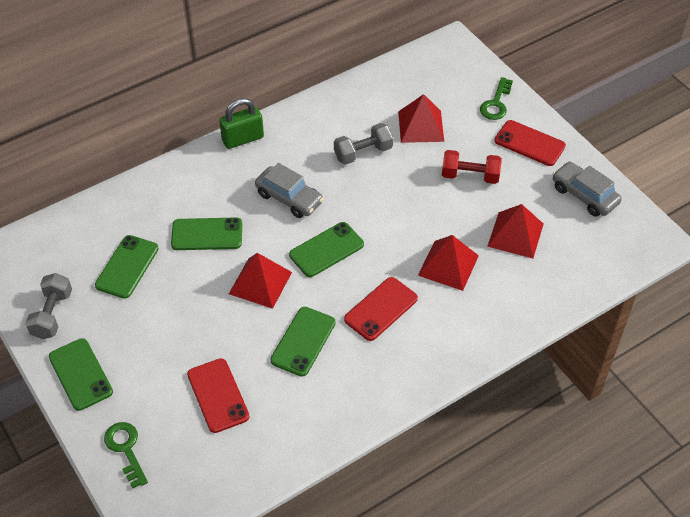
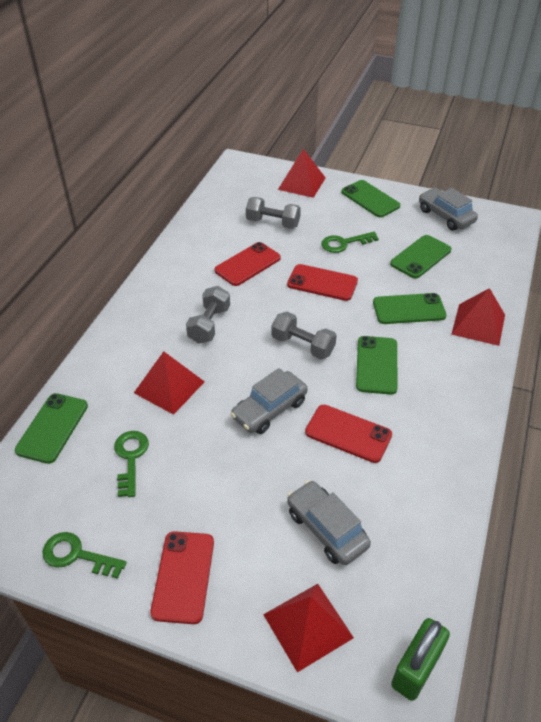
green key: [104,422,148,489] [480,77,513,120] = 2 -> [42,532,127,579] [114,431,149,497] [321,232,379,253] = 3
grey car: [255,163,324,218] [553,161,622,217] = 2 -> [230,368,308,434] [287,480,371,565] [419,188,478,231] = 3
grey dumbbell: [25,273,72,339] [334,123,393,165] = 2 -> [186,286,230,344] [246,197,301,229] [272,312,337,359] = 3
red dumbbell: [442,150,502,184] = 1 -> none = 0
red phone: [187,358,250,433] [344,277,418,341] [494,120,566,166] = 3 -> [150,531,214,624] [214,242,281,286] [287,264,358,301] [305,405,392,463] = 4

